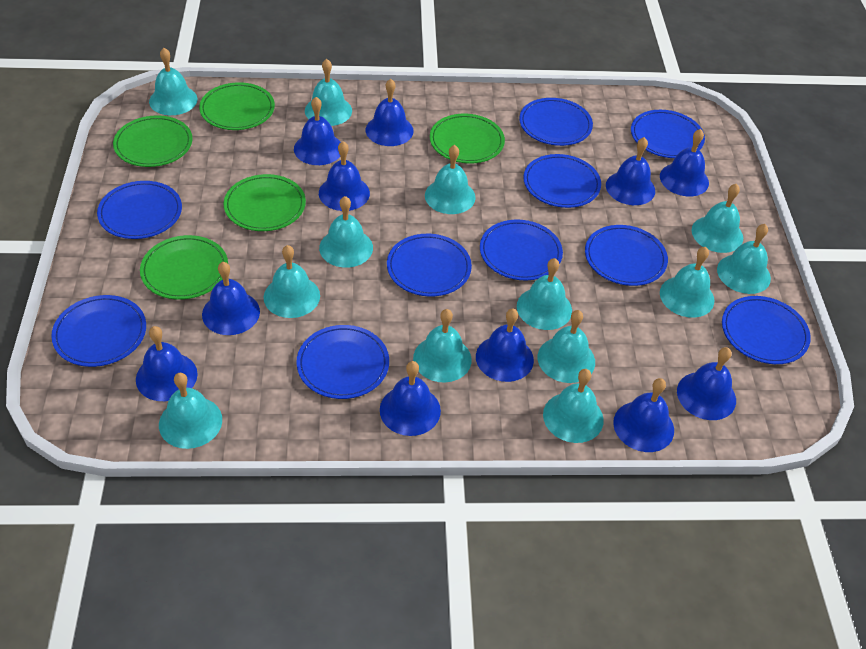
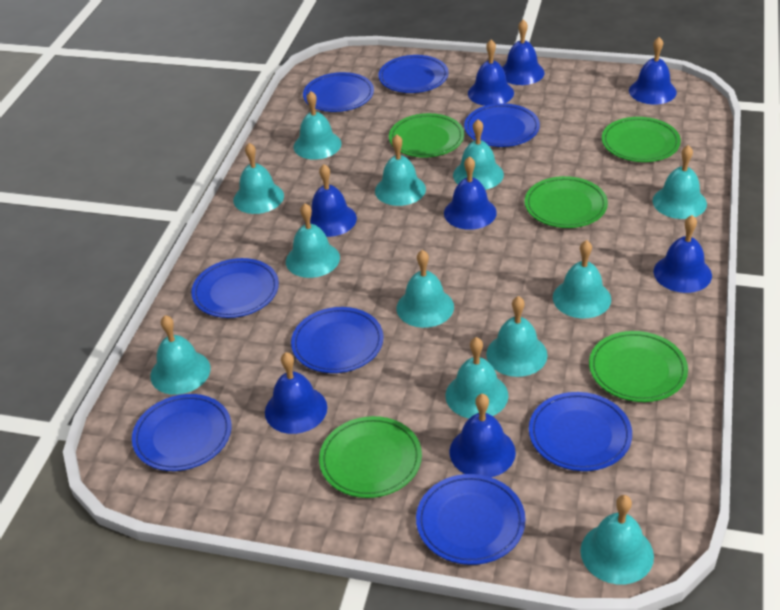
blue bell: [136,326,198,401] [202,262,260,335] [294,97,341,165] [319,141,370,211] [366,79,413,146] [380,361,441,436] [476,309,534,382] [606,137,655,205] [613,378,674,452] [660,129,709,196] [677,347,736,420] = 11 -> [265,352,327,434] [310,164,357,237] [444,156,497,230] [450,394,516,477] [468,40,514,106] [502,20,545,85] [629,37,677,104] [654,215,712,293] = 8
blue plate: [51,295,146,367] [97,181,182,239] [296,325,389,399] [387,234,472,296] [480,220,563,280] [519,98,593,146] [523,154,601,208] [585,225,668,286] [631,110,705,158] [722,296,811,364] = 10 -> [132,394,231,471] [191,258,279,318] [291,307,383,373] [303,72,374,112] [378,55,449,93] [416,474,525,565] [464,103,540,147] [529,392,632,471] = 8
turquoise bell: [149,48,197,115] [159,373,222,449] [264,245,320,318] [305,59,352,126] [319,196,373,268] [413,309,472,383] [425,145,476,214] [517,258,572,330] [538,310,595,383] [543,369,604,443] [660,247,714,318] [692,184,743,253] [717,224,771,294] = 13 -> [150,315,211,395] [233,143,284,214] [286,203,340,278] [293,91,342,159] [375,134,426,206] [397,250,454,328] [445,337,508,418] [453,119,504,190] [486,296,548,377] [553,240,611,318] [580,495,654,585] [653,145,707,219] = 12

